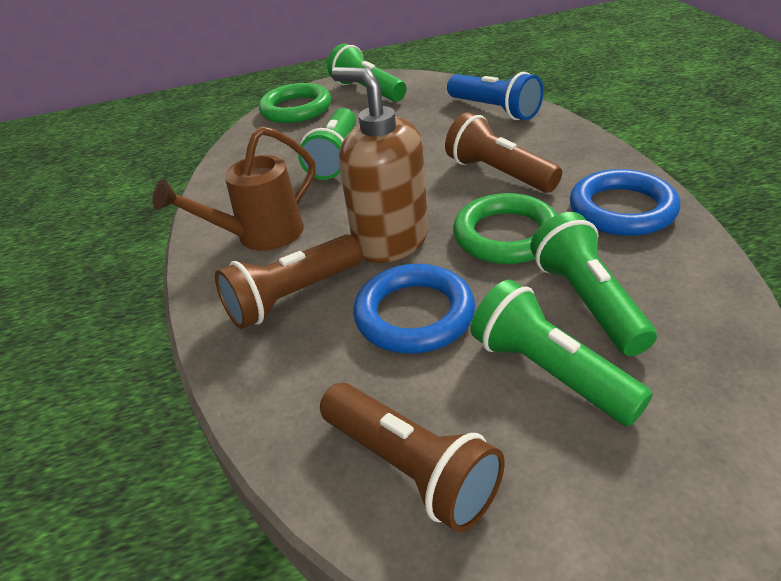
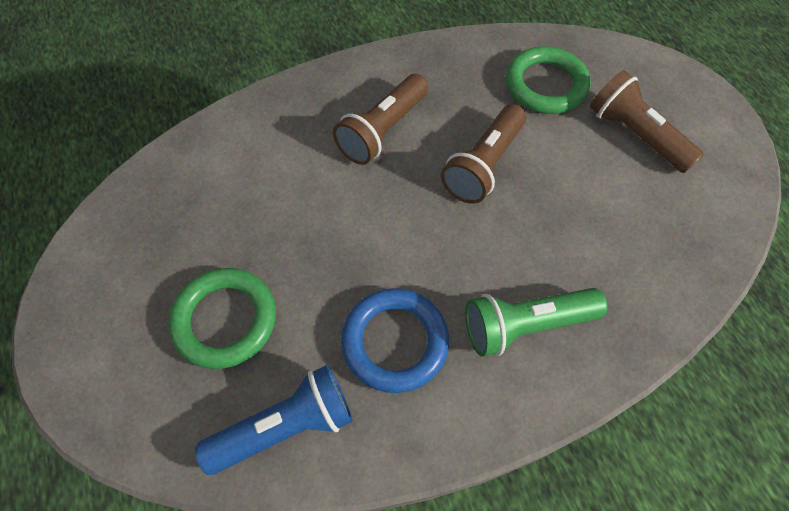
blue ring: [353,264,475,354] [570,169,680,236] = 2 -> [341,288,449,393] = 1
brown soap dispenser: [332,67,428,263] = 1 -> none = 0
brown watering can: [152,126,316,251] = 1 -> none = 0
green flashlight: [298,108,356,180] [327,43,407,102] [471,280,653,426] [531,212,657,356] = 4 -> [465,288,607,357] = 1

